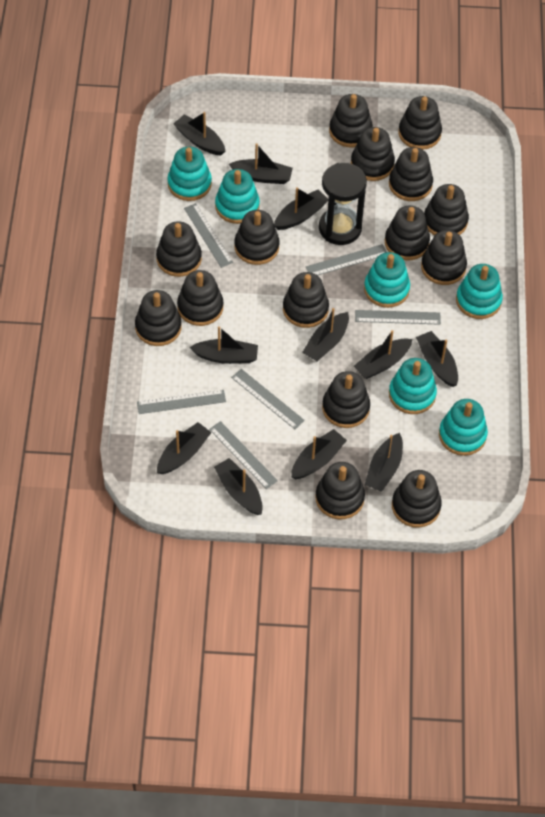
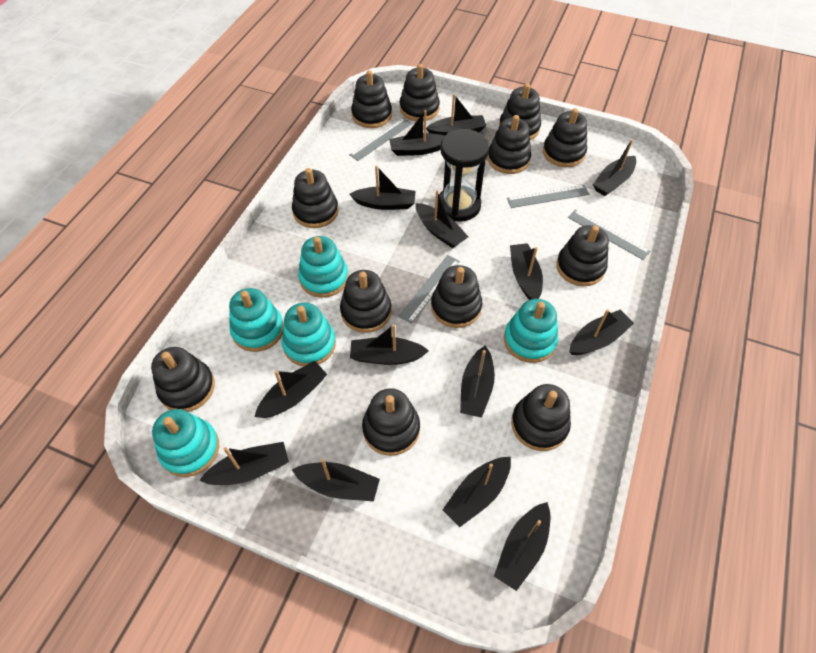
black boat: [157,422,212,474] [173,112,226,156] [189,326,258,364] [214,458,263,515] [229,143,293,184] [274,187,328,230] [291,429,347,479] [302,308,349,361] [354,330,412,379] [365,433,403,492] [416,331,458,387] = 11 -> [199,442,289,485] [255,361,327,418] [292,459,380,502] [349,165,415,210] [350,324,429,365] [389,110,445,156] [416,190,468,248] [426,94,487,135] [443,457,511,527] [460,346,495,418] [494,502,550,591] [510,243,543,300] [569,309,634,355] [593,139,636,196] = 14
black stacking toy: [135,290,182,346] [156,221,202,277] [177,270,223,326] [234,210,280,265] [283,272,329,328] [315,462,365,519] [322,371,370,428] [329,94,373,147] [351,127,395,181] [385,206,430,260] [389,147,433,201] [392,470,442,528] [398,96,442,150] [421,230,467,285] [424,184,469,235] = 15 -> [151,347,215,412] [292,168,338,228] [340,270,392,333] [351,70,392,128] [362,388,420,456] [399,64,440,121] [431,265,482,328] [487,115,531,174] [499,83,541,140] [511,384,571,451] [543,108,587,167] [556,225,609,286] = 12
grey ruler: [137,390,226,414] [184,203,233,268] [209,421,278,489] [231,369,305,429] [306,244,387,275] [355,310,441,325] = 6 -> [349,118,412,161] [398,255,460,324] [507,185,589,208] [568,209,651,260] = 4
turquoise stacking toy: [167,147,212,201] [215,169,260,224] [364,252,410,308] [389,358,437,414] [439,399,488,456] [456,264,503,319] = 6 -> [152,409,219,477] [229,288,284,352] [282,303,336,367] [298,236,348,298] [504,299,558,363] = 5

